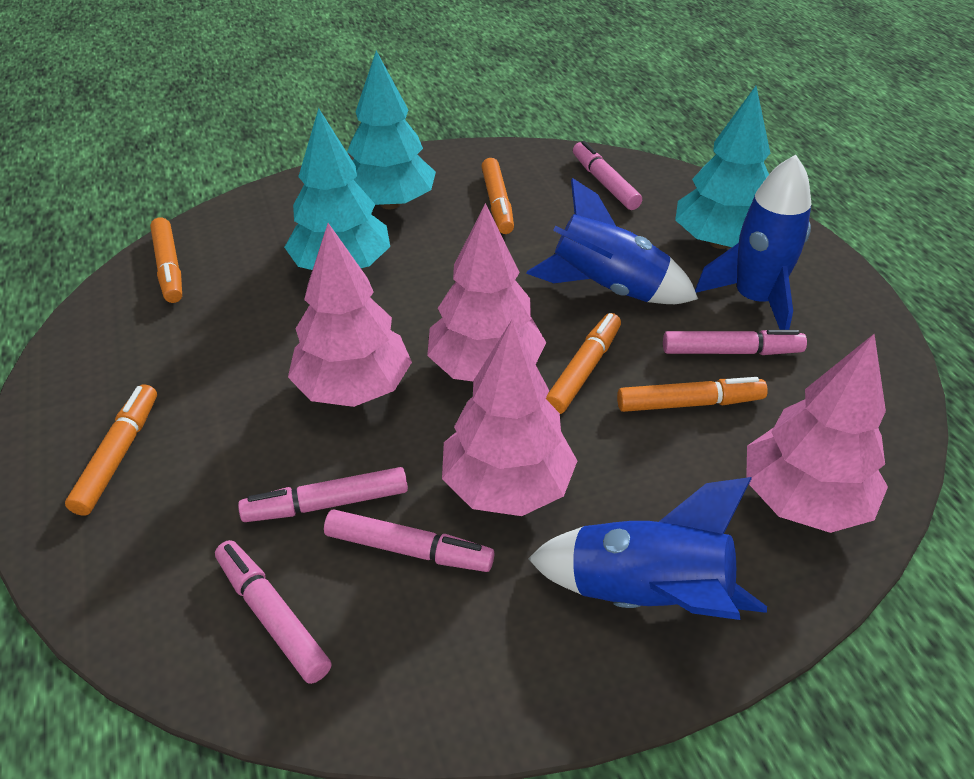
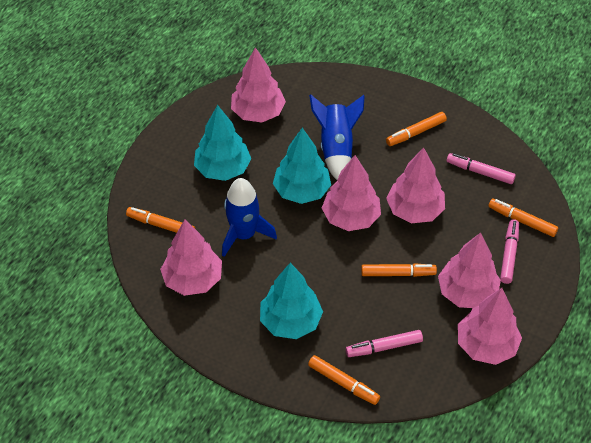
blue rocket: [526,178,698,304] [528,477,767,620] [695,155,812,330] = 3 -> [222,178,277,257] [309,95,365,180] = 2
pink marker: [215,540,331,684] [238,467,408,522] [324,509,494,572] [573,141,642,210] [663,330,807,355] = 5 -> [345,330,423,357] [447,153,516,184] [500,219,519,284] = 3
pink tree: [288,223,412,407] [427,203,546,381] [442,320,577,516] [746,334,888,533] = 4 -> [160,219,222,296] [231,47,286,122] [322,155,381,231] [386,147,445,223] [438,233,501,308] [458,288,522,365] = 6

